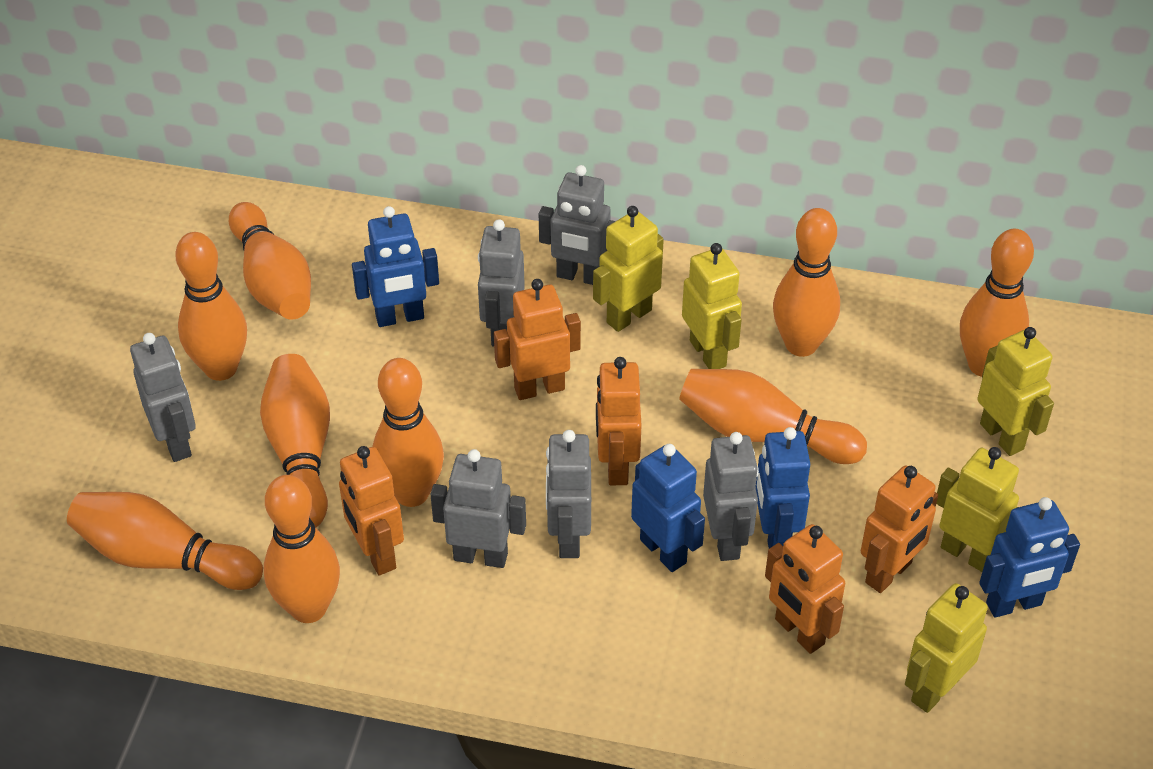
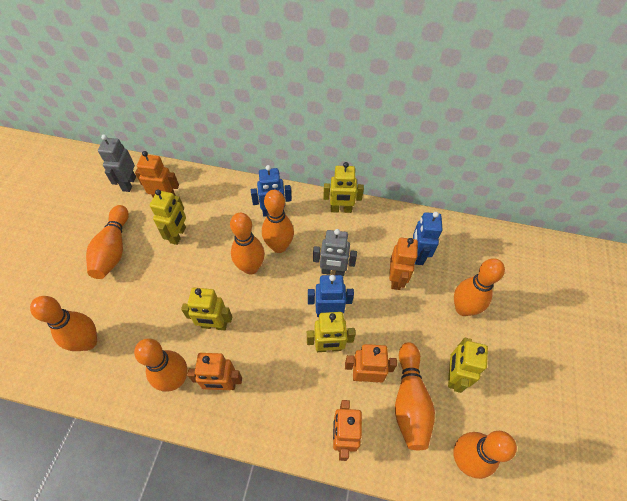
blue robot: [352,206,439,327] [631,444,705,572] [755,427,810,548] [979,497,1080,618] = 4 -> [251,165,292,217] [308,275,354,317] [413,212,443,265] = 3
grey robot: [130,333,196,462] [431,449,526,568] [478,219,525,346] [539,165,615,285] [546,430,591,558] [703,432,759,561] = 6 -> [98,135,136,192] [313,229,357,276] = 2
orange bowling pin: [67,492,263,590] [175,232,247,381] [229,202,311,320] [260,354,330,527] [264,475,340,623] [372,358,444,507] [679,369,867,464] [773,208,840,357] [960,229,1034,377] = 9 -> [30,296,97,351] [86,205,129,279] [134,338,188,392] [230,213,265,275] [262,190,294,253] [395,342,435,450] [453,431,517,479] [454,258,505,316] = 8

